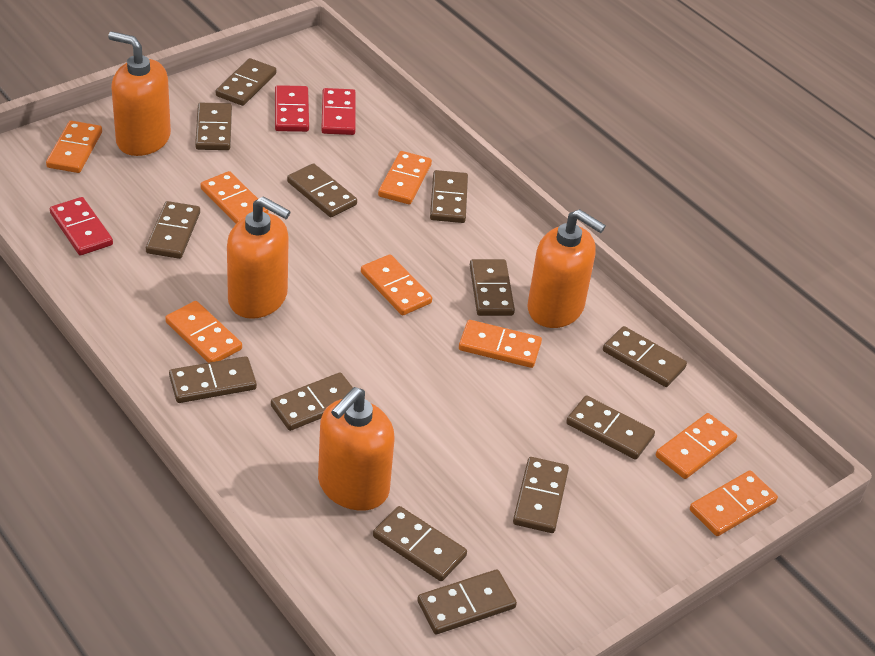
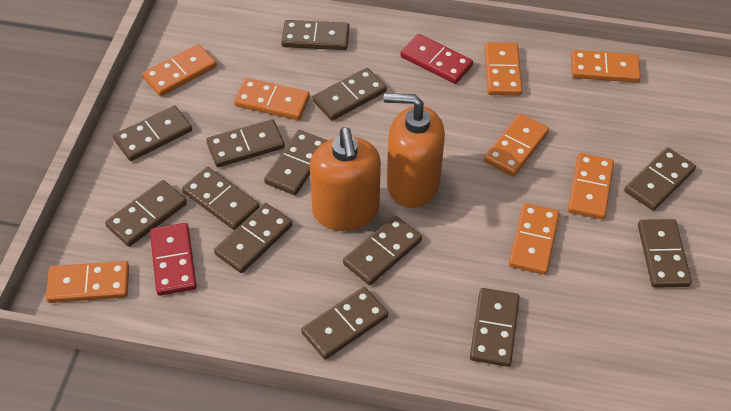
orange soap dispenser: [108,31,171,156] [227,196,291,319] [318,387,395,511] [527,209,606,328] = 4 -> [310,127,381,231] [384,93,445,208] = 2
red domino: [50,197,113,255] [275,85,309,132] [321,88,356,135] = 3 -> [150,223,197,296] [400,34,473,84] = 2

